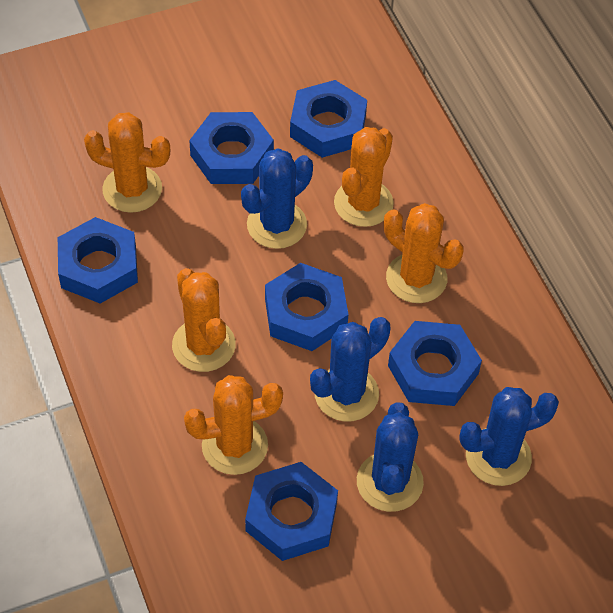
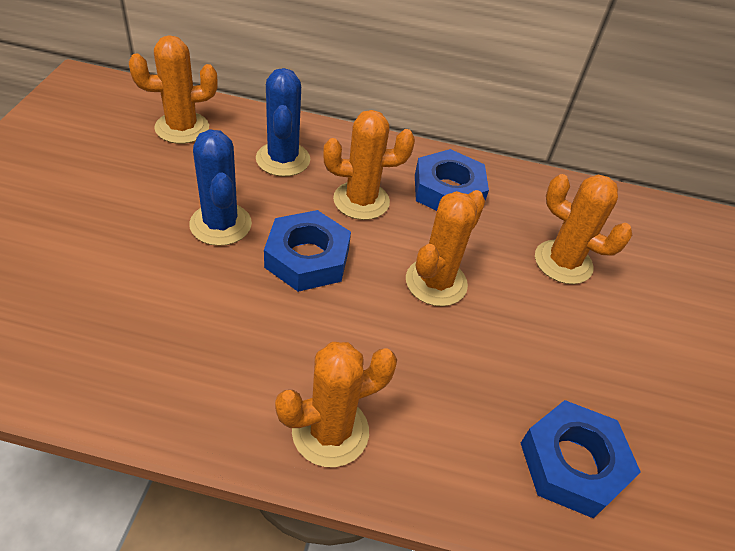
blue cactus: [241,148,313,249] [310,317,391,422] [357,402,424,512] [459,387,559,486] = 4 -> [189,129,252,246] [256,68,310,177] = 2
blue nut: [58,217,138,304] [189,112,274,184] [245,462,338,561] [265,263,348,351] [290,80,367,158] [388,321,482,406] = 6 -> [264,210,351,292] [415,149,489,211] [521,400,641,519] = 3

